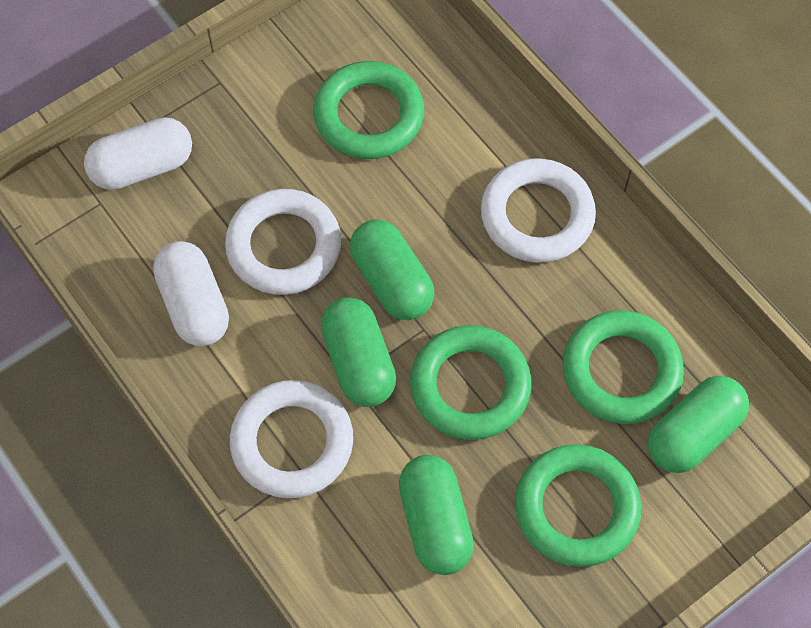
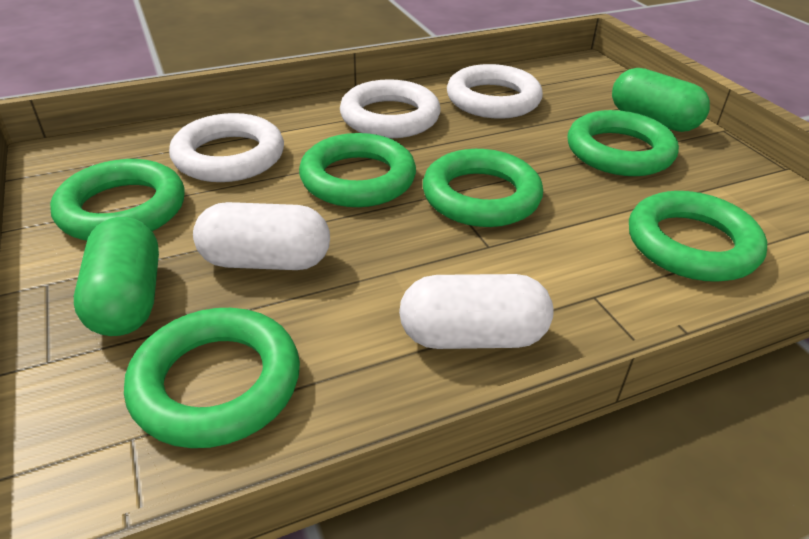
green capsule: [321,297,396,407] [350,219,434,320] [399,455,474,575] [648,376,749,473] = 4 -> [74,217,159,336] [612,68,710,132] = 2
green ring: [313,61,424,159] [410,325,532,440] [515,444,641,567] [563,311,684,424] = 4 -> [50,159,185,241] [124,308,300,448] [299,133,416,207] [423,149,543,227] [568,110,679,176] [629,191,767,282] = 6

